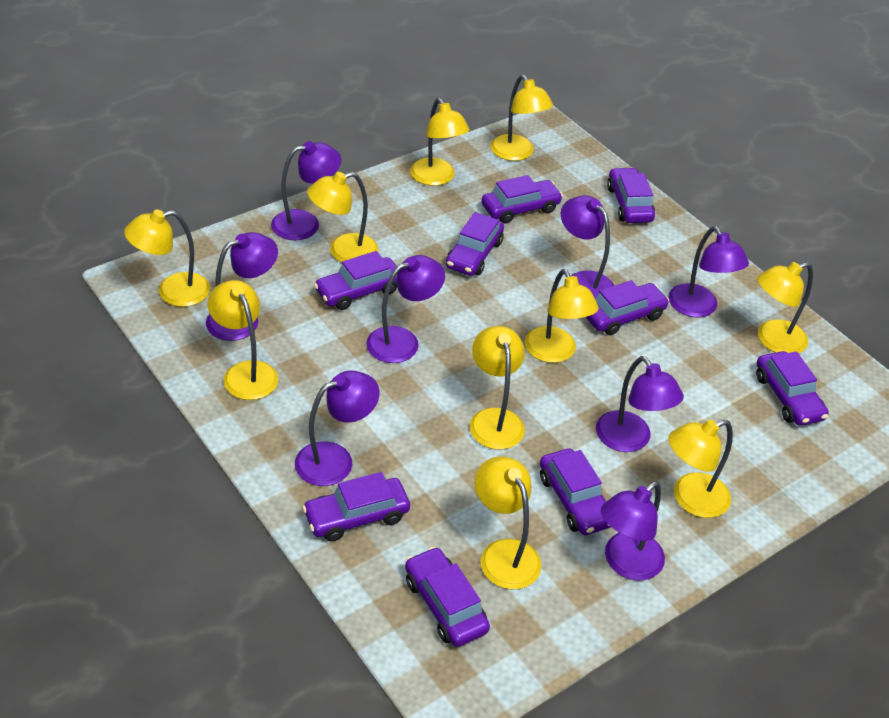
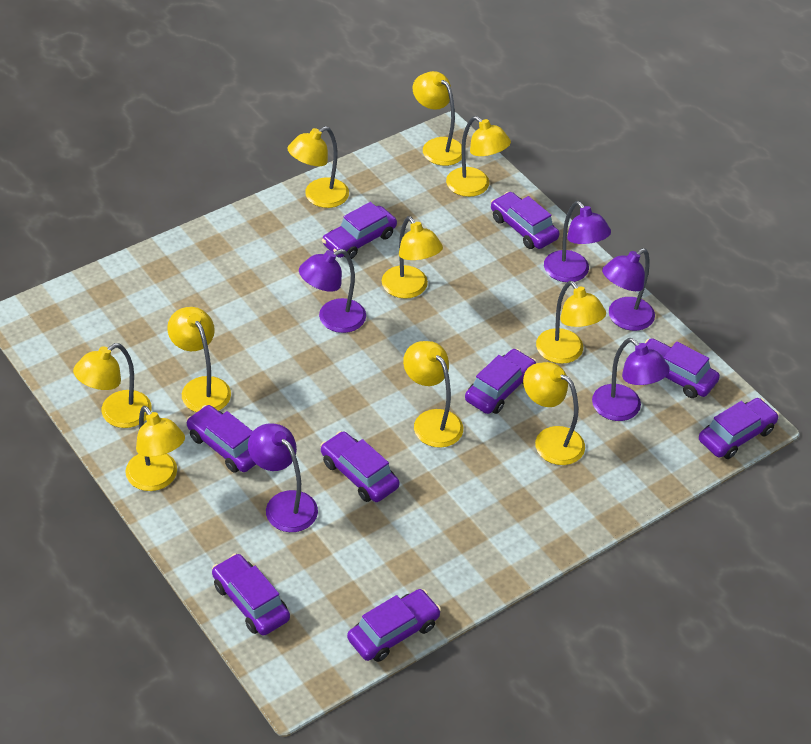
purple lamp: [206,232,278,341] [271,141,341,240] [295,371,380,486] [366,255,445,363] [561,195,614,299] [596,356,684,452] [601,481,665,581] [668,226,749,317] = 8 -> [248,424,318,532] [299,249,366,333] [544,201,611,282] [592,338,670,421] [602,248,655,331] = 5

